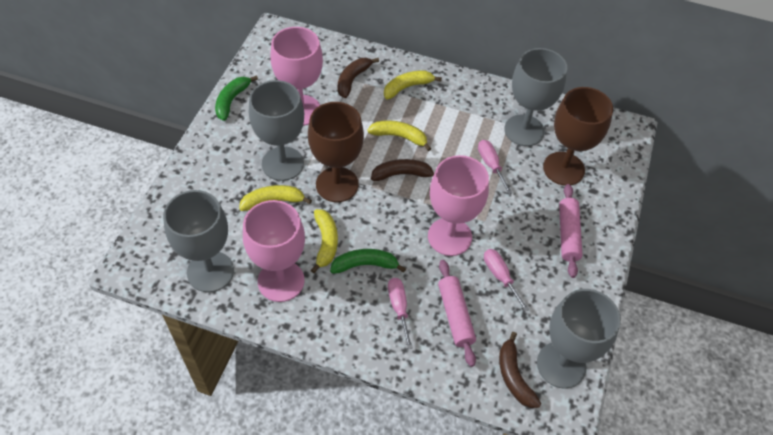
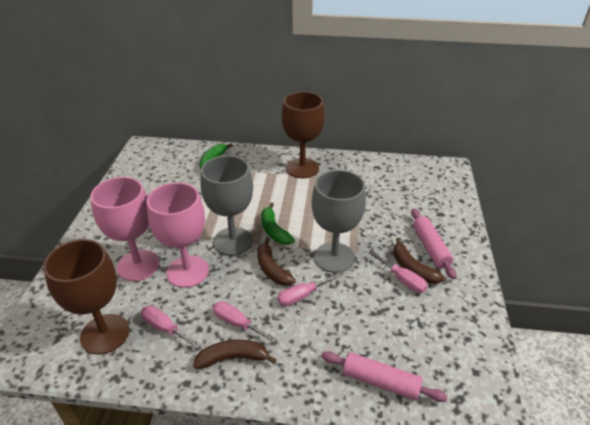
grey goblet: [163,190,234,292] [249,80,304,181] [504,48,567,146] [537,289,621,389] = 4 -> [200,155,253,255] [312,170,366,273] = 2
pink goblet: [243,200,305,302] [270,27,323,126] [428,155,489,256] = 3 -> [90,177,160,281] [147,182,209,288] = 2
pink screwdriver: [388,278,413,349] [478,140,512,194] [484,249,529,312] = 3 -> [141,305,201,349] [213,301,277,343] [277,273,342,306] [369,251,428,293] = 4
yellow banana: [239,185,312,211] [311,209,338,273] [367,120,432,151] [384,70,442,100] = 4 -> none = 0

